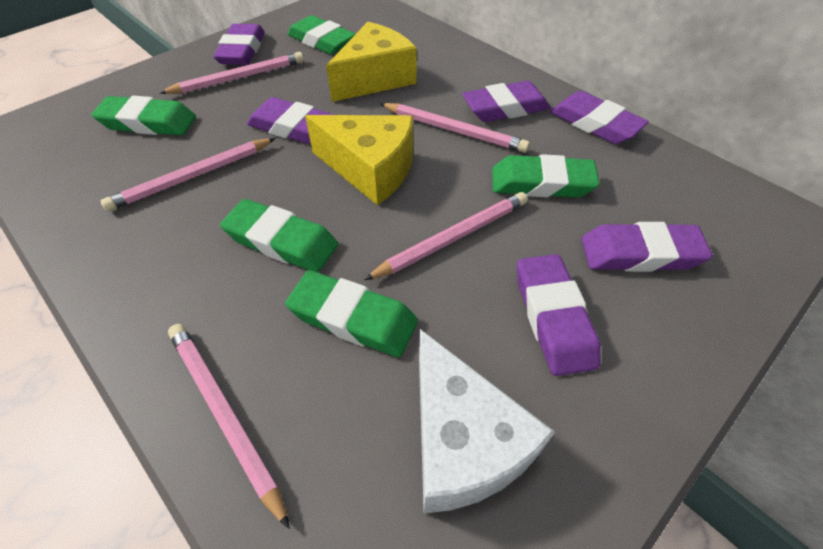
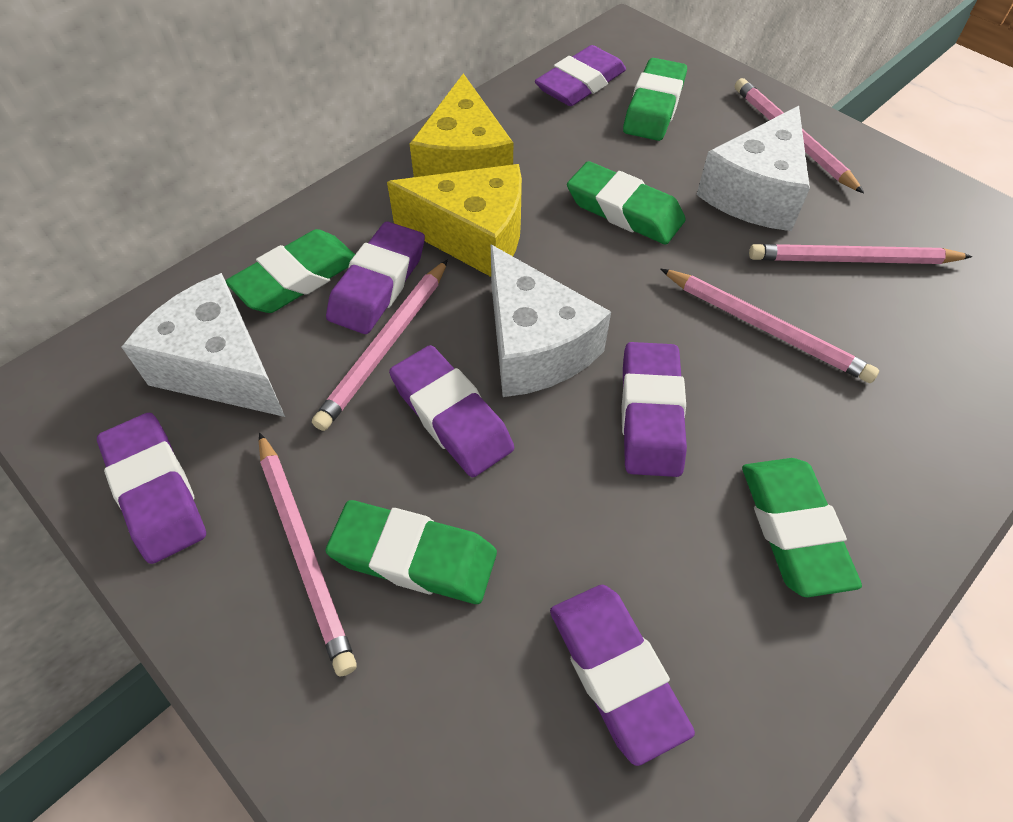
white cheese: [419,329,555,513] = 1 -> [122,273,285,417] [491,245,611,397] [697,106,810,231] = 3

